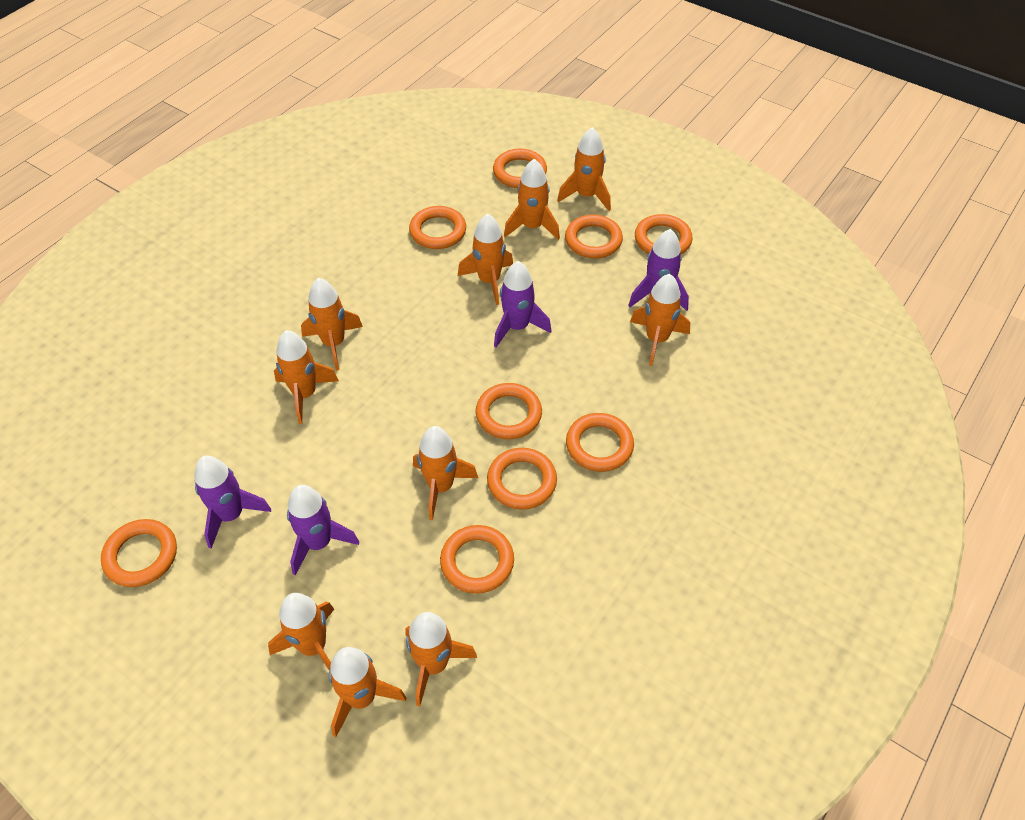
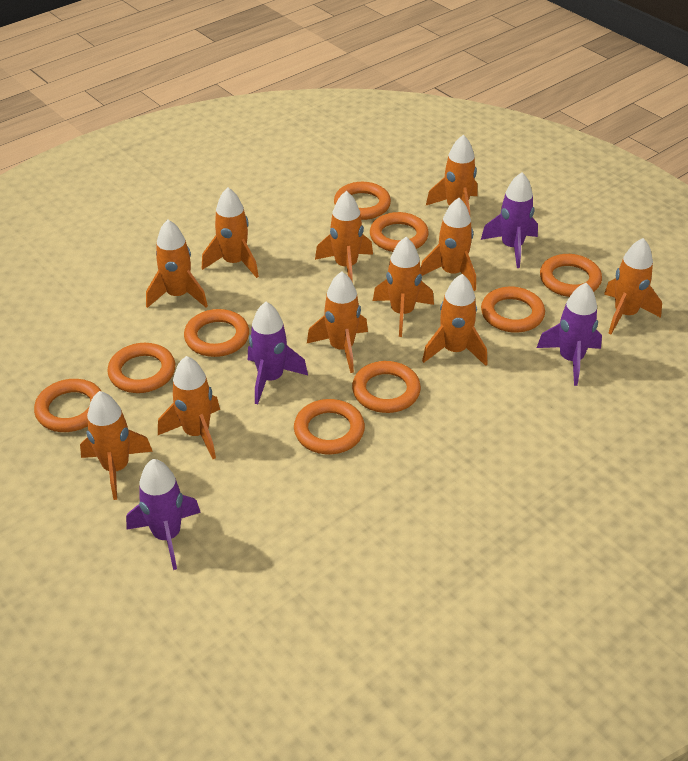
orange rocket: [268,593,334,670] [274,330,339,424] [301,278,363,370] [329,647,406,737] [405,612,477,706] [413,426,478,520] [458,214,513,305] [504,159,560,240] [557,127,611,211] [630,274,690,366] = 10 -> [80,391,153,500] [146,220,208,308] [158,356,220,459] [202,188,259,278] [307,272,368,373] [315,191,373,282] [373,237,434,337] [420,198,476,291] [422,274,488,366] [426,135,478,215] [604,238,662,334] = 11

